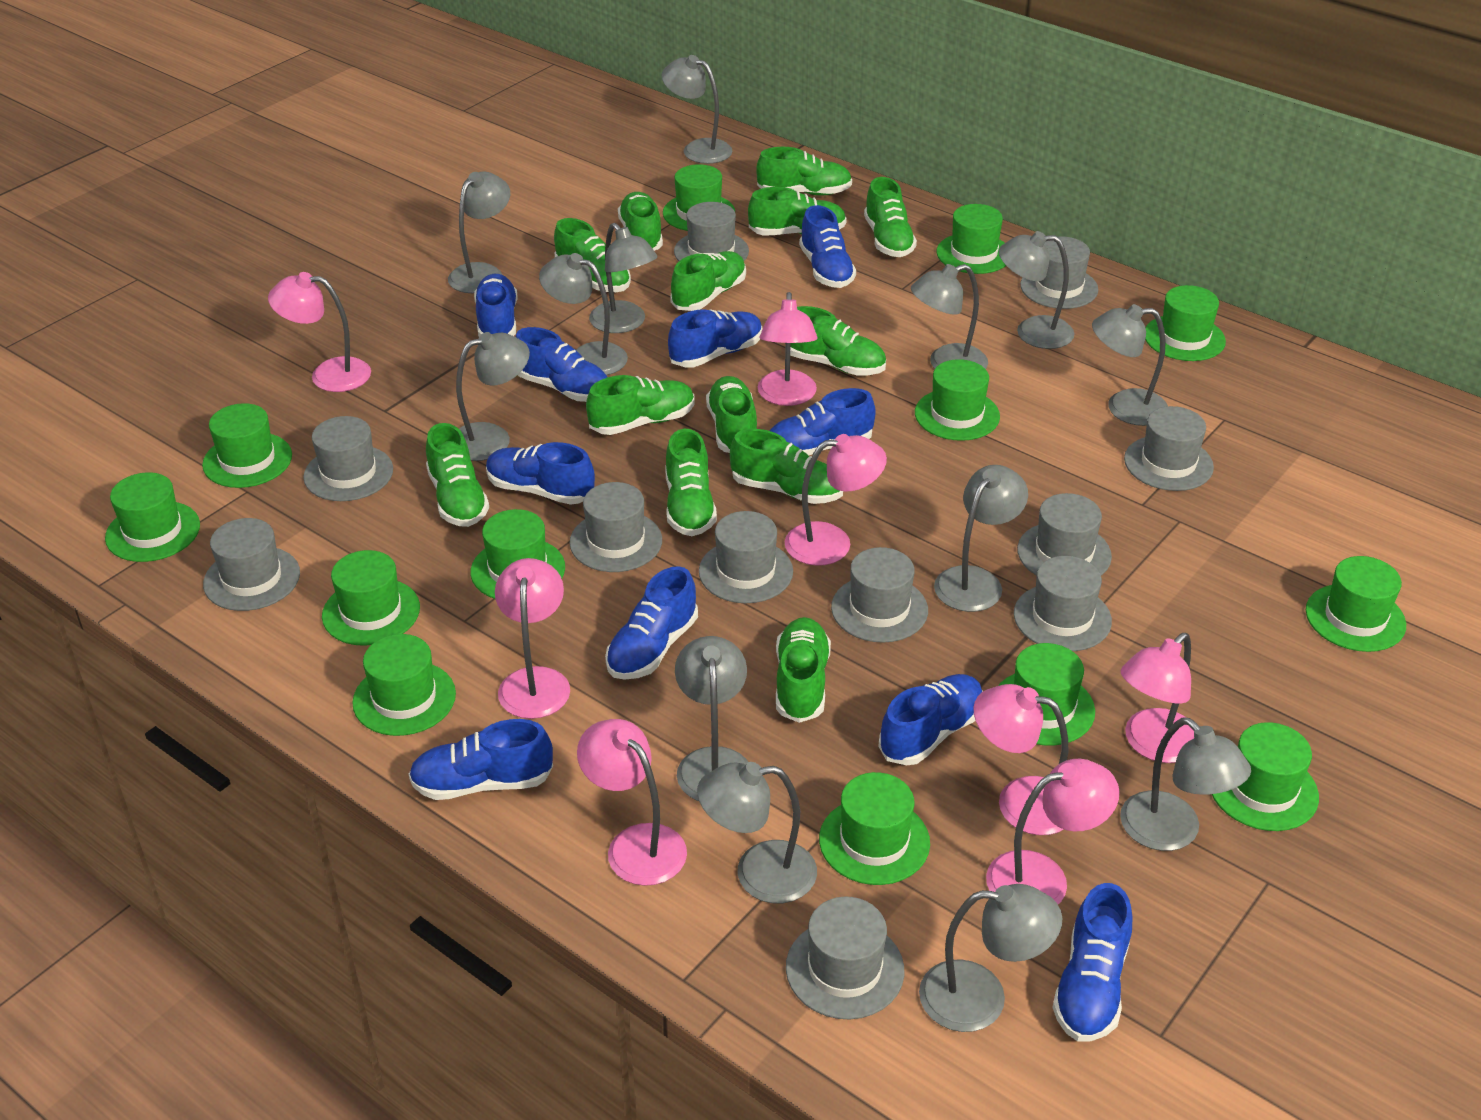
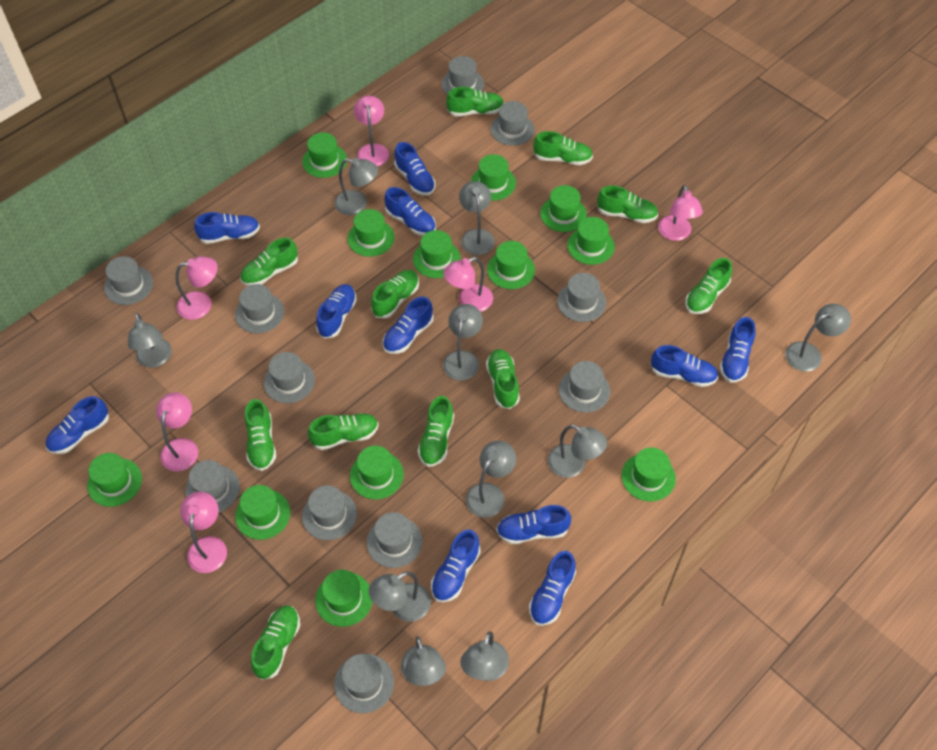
blue shoe: [409,719,553,800] [474,274,518,337] [486,442,595,505] [515,327,607,402] [605,566,698,680] [668,309,763,368] [769,388,876,456] [799,205,856,288] [878,674,983,765] [1052,883,1132,1041] = 10 -> [45,396,109,454] [194,212,260,244] [316,284,357,339] [383,297,434,354] [384,187,436,236] [394,142,435,196] [431,529,481,602] [496,505,571,544] [529,551,576,626] [650,345,718,387] [720,317,756,382] = 11
green hat: [105,472,200,562] [202,403,292,488] [322,550,420,646] [352,634,456,736] [471,509,565,599] [663,164,735,231] [819,772,930,885] [915,359,1000,441] [937,204,1006,274] [998,643,1095,745] [1145,285,1226,361] [1212,722,1319,831] [1306,556,1406,652] = 13 -> [87,453,142,507] [235,485,290,540] [302,132,347,178] [315,570,372,627] [348,209,395,257] [350,446,404,499] [413,230,461,278] [471,154,516,200] [487,241,535,289] [540,185,587,232] [567,217,615,265] [622,447,676,502] = 12
green shoe: [426,423,489,527] [554,218,631,292] [586,375,694,435] [618,192,663,251] [666,429,717,536] [670,251,746,311] [706,376,757,453] [730,429,843,504] [748,187,847,236] [756,147,852,196] [776,617,831,723] [790,306,886,376] [864,177,917,257] = 13 -> [240,238,298,286] [245,399,276,471] [251,606,300,680] [308,413,379,450] [371,270,419,319] [418,396,454,467] [446,87,504,117] [486,349,520,409] [533,131,593,165] [597,185,658,223] [685,258,732,314] = 11
grey lamp: [448,172,510,293] [456,332,530,461] [539,253,628,375] [589,223,657,333] [661,55,732,164] [675,636,748,801] [697,762,817,903] [911,264,988,369] [919,884,1062,1032] [934,465,1028,612] [999,231,1075,349] [1092,304,1168,426] [1120,717,1251,851] = 13 -> [128,313,172,368] [335,158,378,215] [369,572,431,622] [401,636,446,686] [443,304,483,381] [459,181,495,255] [461,631,509,681] [466,441,516,518] [548,425,607,478] [786,304,851,372] = 10
pink lamp: [268,272,371,392] [495,558,570,719] [577,719,687,886] [758,292,818,406] [785,434,887,566] [973,684,1068,835] [986,759,1120,904] [1121,633,1194,763] = 8 -> [156,392,198,471] [175,256,218,320] [180,492,227,573] [354,96,389,167] [443,257,493,312] [658,185,703,241] = 6

